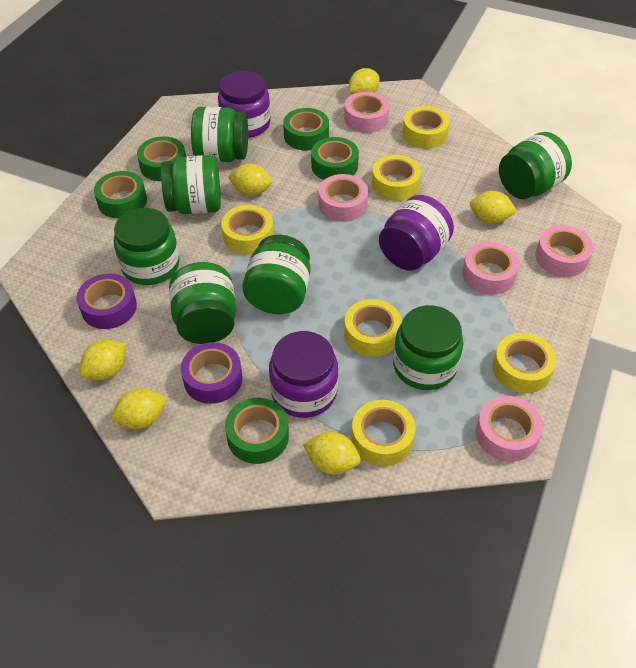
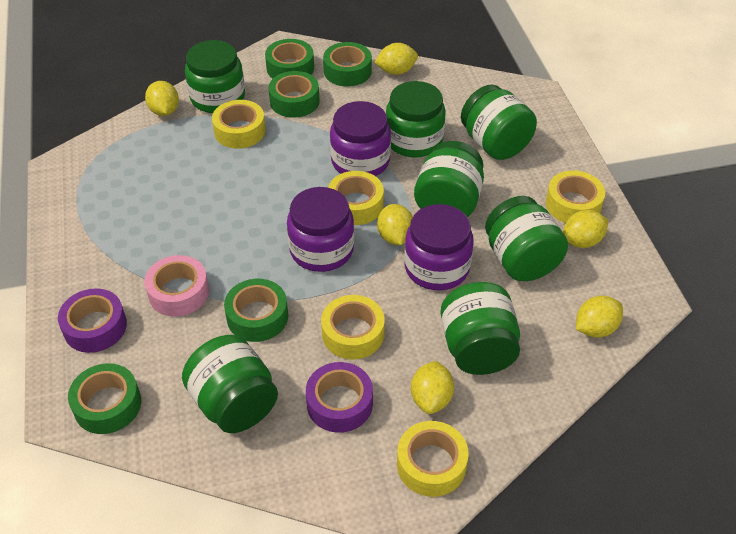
pink tape: [318,174,368,222] [344,91,389,133] [462,242,519,295] [475,396,543,462] [535,225,593,277] = 5 -> [144,255,209,316] = 1
yellow tape: [221,205,274,255] [344,299,402,357] [351,400,416,466] [372,155,421,201] [402,106,450,149] [492,333,556,393] = 6 -> [212,100,266,149] [321,295,385,359] [328,171,384,225] [397,421,469,497] [546,170,605,223] = 5

